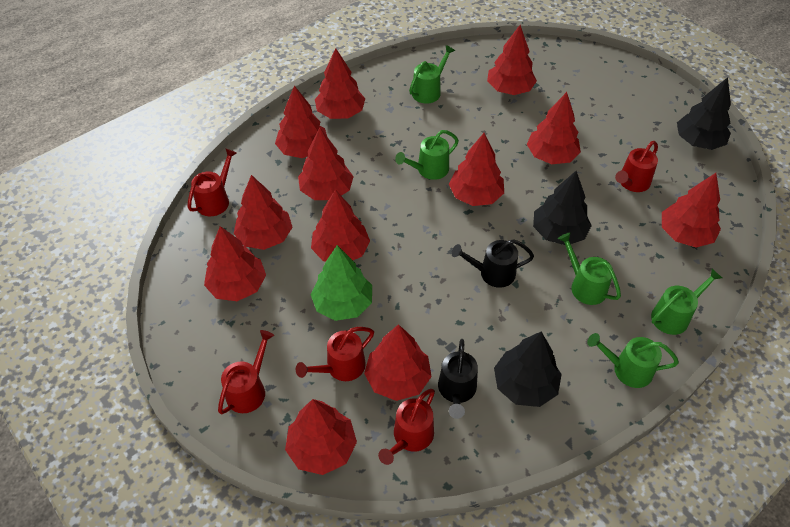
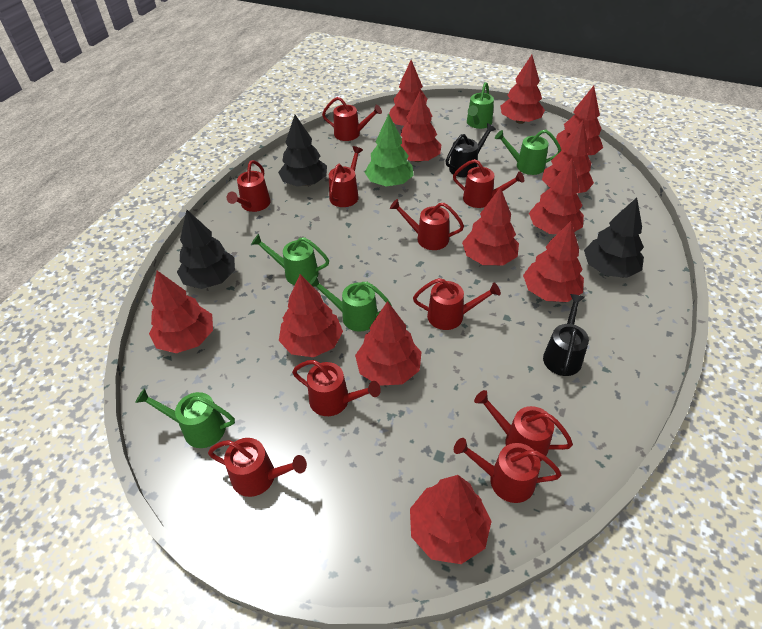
red watering can: [187,148,237,216] [218,330,274,414] [296,327,374,381] [378,389,435,465] [615,141,658,192] = 5 -> [208,438,307,497] [227,160,271,212] [292,360,381,416] [322,97,382,141] [329,146,363,207] [390,199,464,250] [413,278,501,330] [453,159,524,208] [454,438,562,503] [474,390,573,461] = 10

